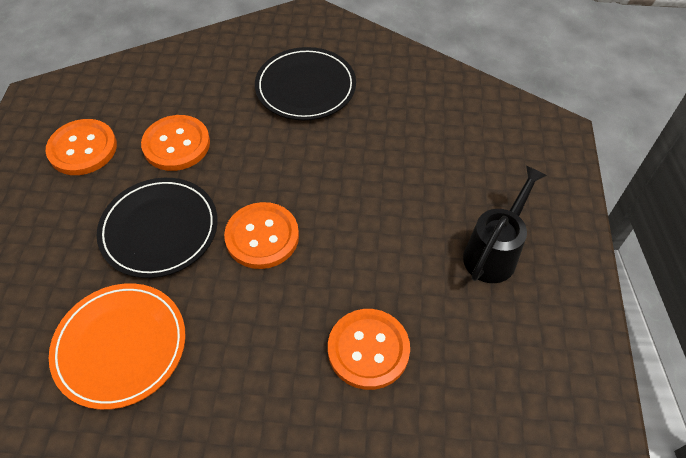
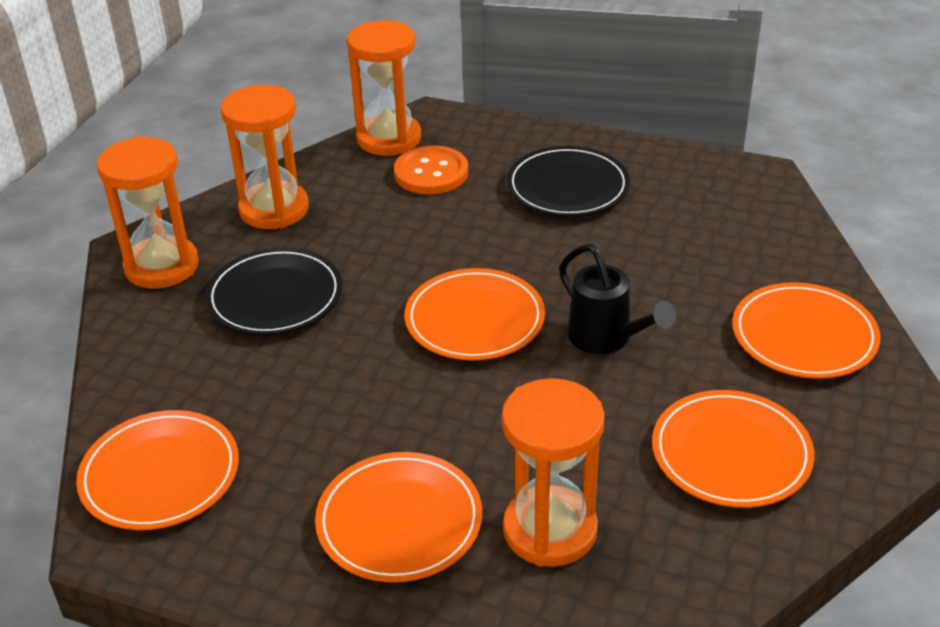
orange button: [46,119,117,175] [141,115,210,171] [224,202,299,269] [328,309,410,390] = 4 -> [394,146,468,194] = 1
orange hourglass: none = 0 -> [97,136,199,289] [220,85,309,229] [347,20,421,156] [501,378,605,567] = 4
orange plate: [49,283,186,410] = 1 -> [76,410,239,530] [315,452,482,582] [405,268,545,361] [652,390,814,508] [732,282,881,379] = 5

